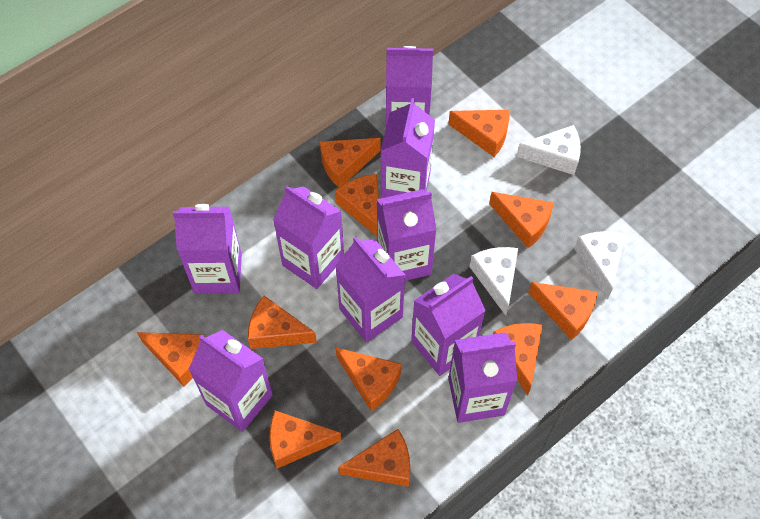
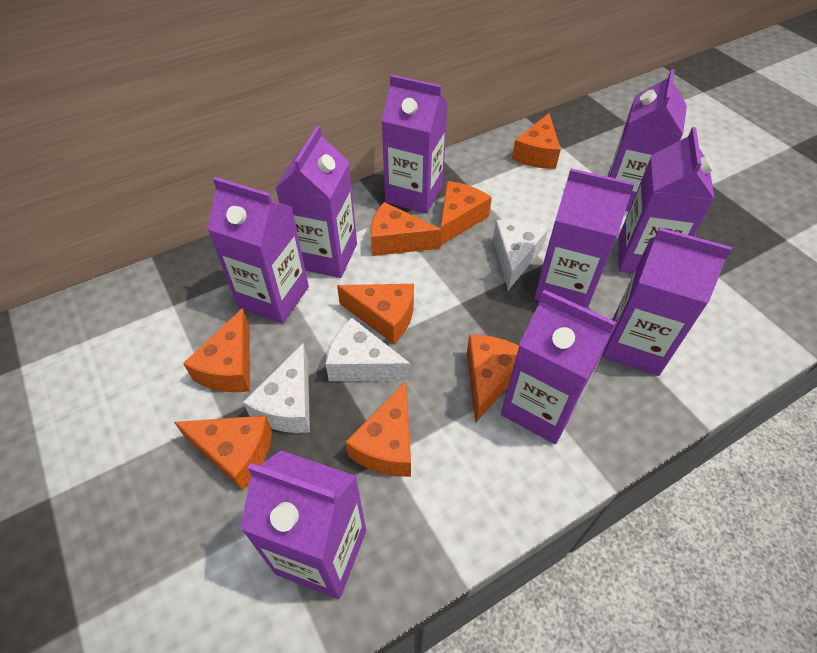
orange cheese: [137,332,205,387] [248,296,317,349] [270,411,341,469] [320,138,381,188] [335,174,379,236] [336,347,401,411] [338,429,410,487] [448,110,510,157] [489,192,554,248] [493,323,543,395] [528,282,598,340] = 11 -> [174,416,272,490] [183,308,250,392] [337,284,414,344] [346,381,411,477] [370,202,442,256] [441,181,492,245] [467,335,519,423] [512,113,561,169] = 8

